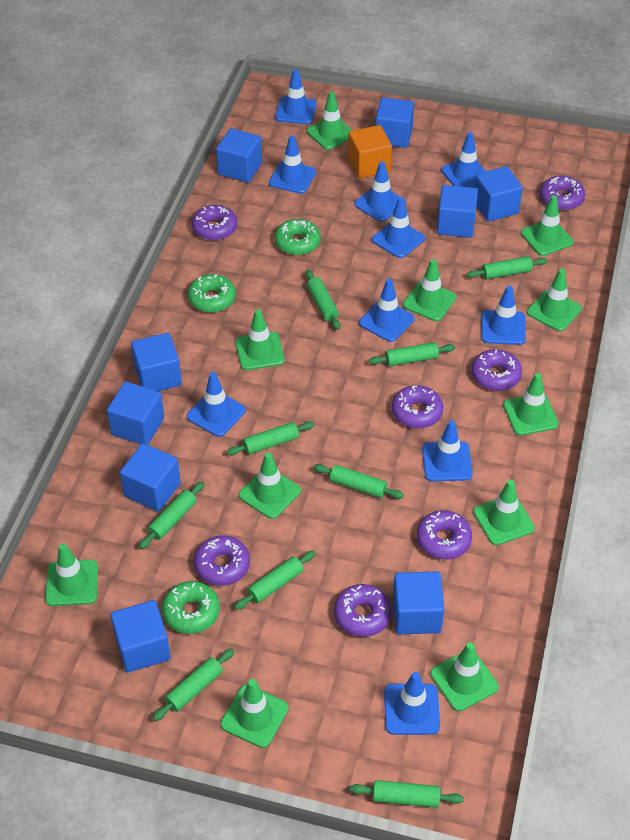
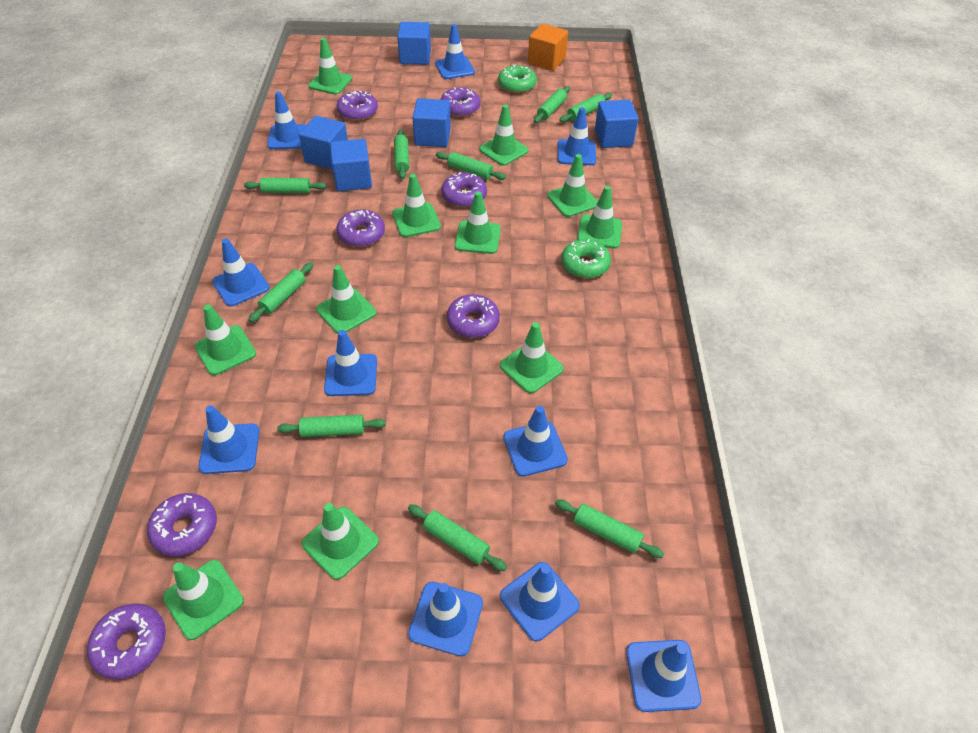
blue cube: [107,382,164,445] [110,600,171,673] [120,443,181,512] [131,333,182,391] [216,128,262,183] [375,97,414,148] [393,571,445,634] [437,185,478,238] [474,166,523,222] = 9 -> [299,116,348,169] [330,139,372,191] [397,22,431,65] [412,98,451,147] [595,100,638,148] = 5
green donut: [162,581,220,634] [188,274,236,313] [275,219,321,255] = 3 -> [498,65,537,93] [561,239,611,278] = 2

